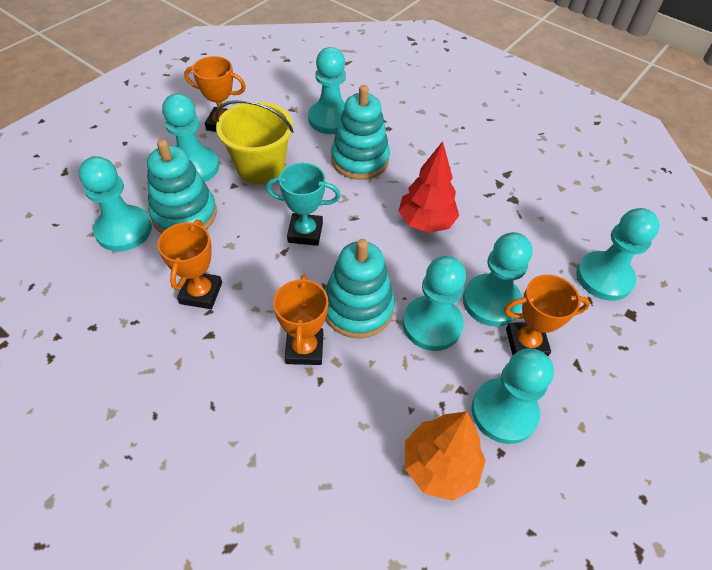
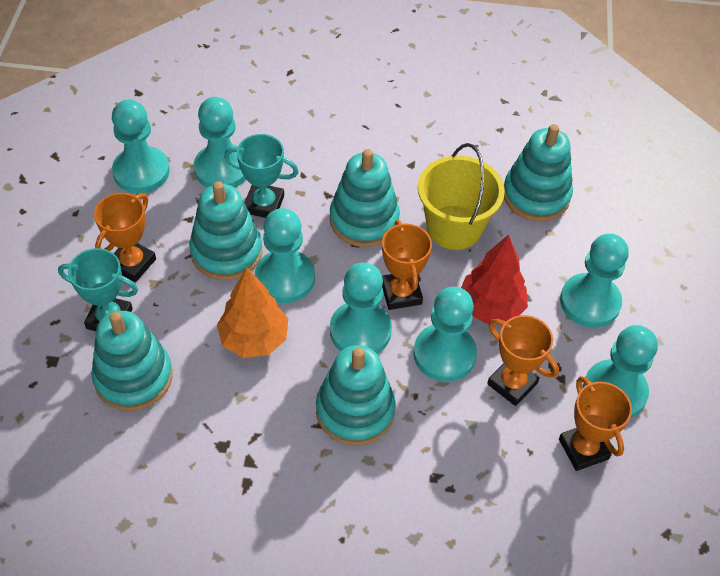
turquoise stacking toy: [147,139,217,233] [325,239,395,339] [331,85,390,180] = 3 -> [91,311,173,411] [189,181,262,280] [316,345,396,446] [330,149,400,247] [504,124,573,221] = 5
turquoise trophy: [266,163,341,246] = 1 -> [58,248,138,331] [224,134,298,218] = 2

